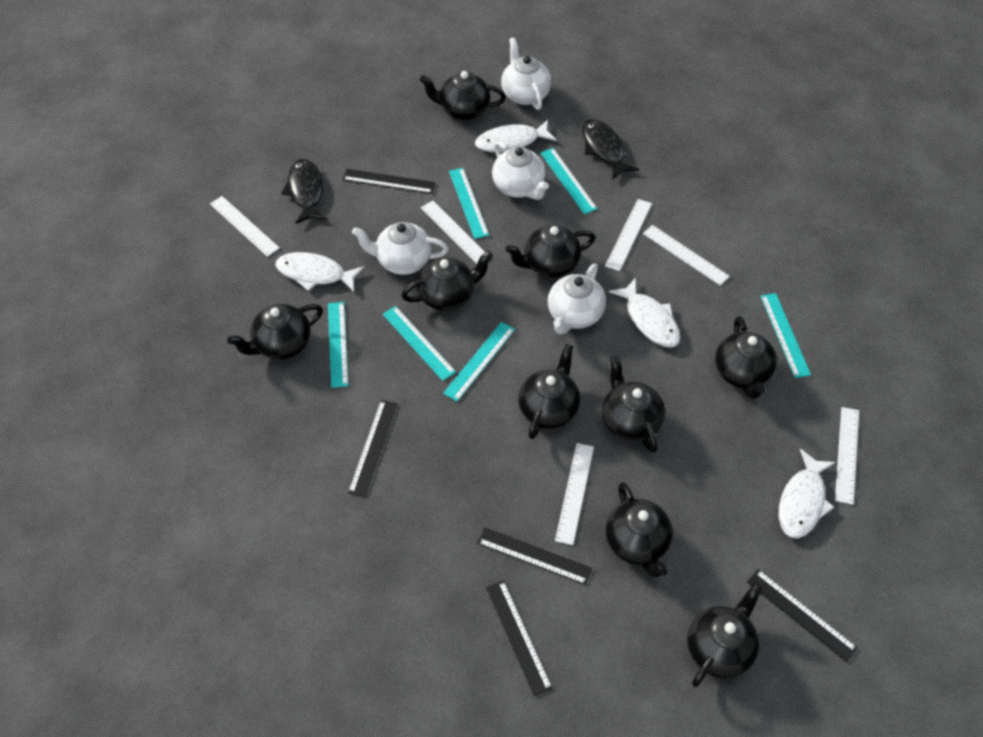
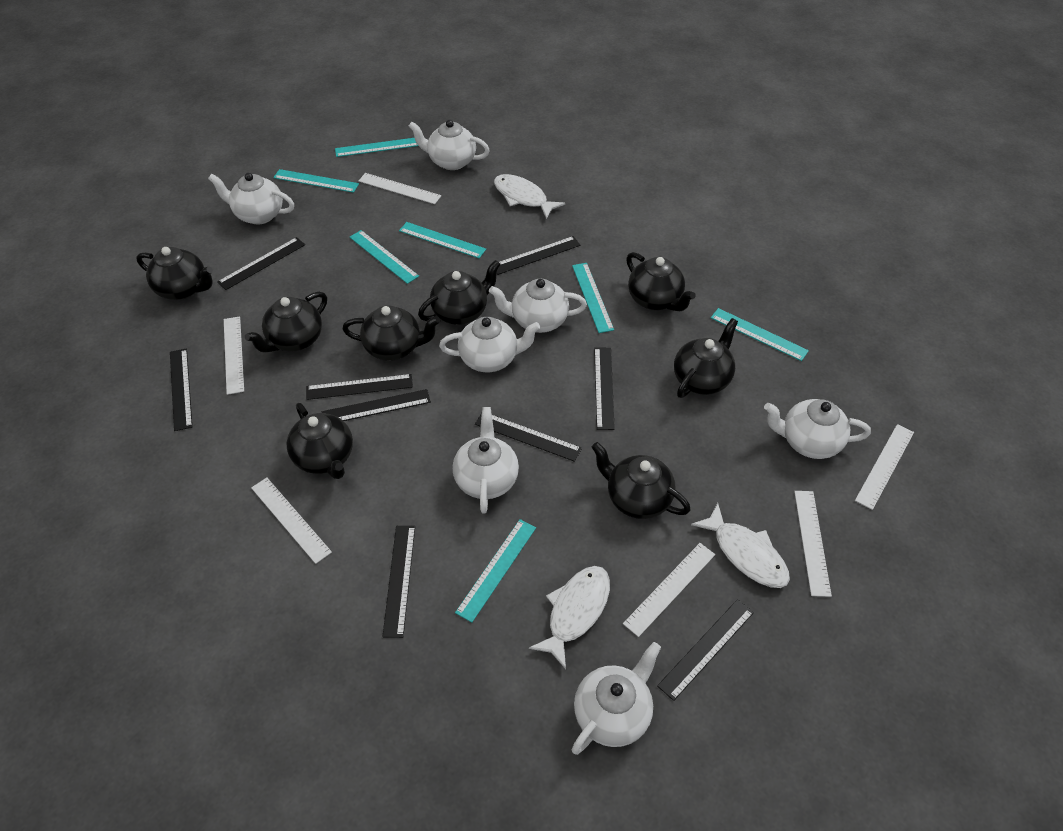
black fish: [281,159,327,224] [582,119,639,179] = 2 -> none = 0
black ruler: [342,169,436,194] [348,400,397,497] [477,527,592,585] [486,580,553,696] [747,569,858,662] = 5 -> [170,348,192,431] [217,237,305,290] [306,374,413,400] [322,389,431,421] [382,526,415,638] [475,413,582,462] [496,236,581,275] [594,347,615,430] [657,599,754,701] = 9
black teapot: [227,304,323,360] [402,251,493,311] [420,71,506,120] [506,225,595,277] [518,344,580,439] [602,355,665,453] [606,482,673,577] [687,583,762,687] [715,316,777,399] = 9 -> [136,247,213,300] [245,292,327,352] [286,403,353,479] [342,305,440,361] [418,260,501,325] [592,442,691,519] [626,252,696,311] [674,318,738,398] = 8
turquoise ruler: [328,302,349,388] [382,306,456,381] [443,322,515,401] [449,168,489,239] [540,148,597,214] [761,293,811,378] = 6 -> [273,169,359,193] [335,138,418,157] [350,230,419,284] [399,222,486,258] [455,519,536,622] [572,263,614,333] [711,308,809,361] = 7
white fish: [275,252,364,292] [475,120,557,152] [609,278,680,348] [779,449,836,538] = 4 -> [494,174,565,219] [529,566,610,669] [691,503,790,588] = 3
white teapot: [352,222,449,275] [492,141,549,200] [501,37,551,110] [548,264,606,334] = 4 -> [208,173,294,225] [409,120,490,170] [439,317,540,372] [453,407,519,514] [489,279,587,333] [572,642,661,755] [764,399,871,459] = 7

